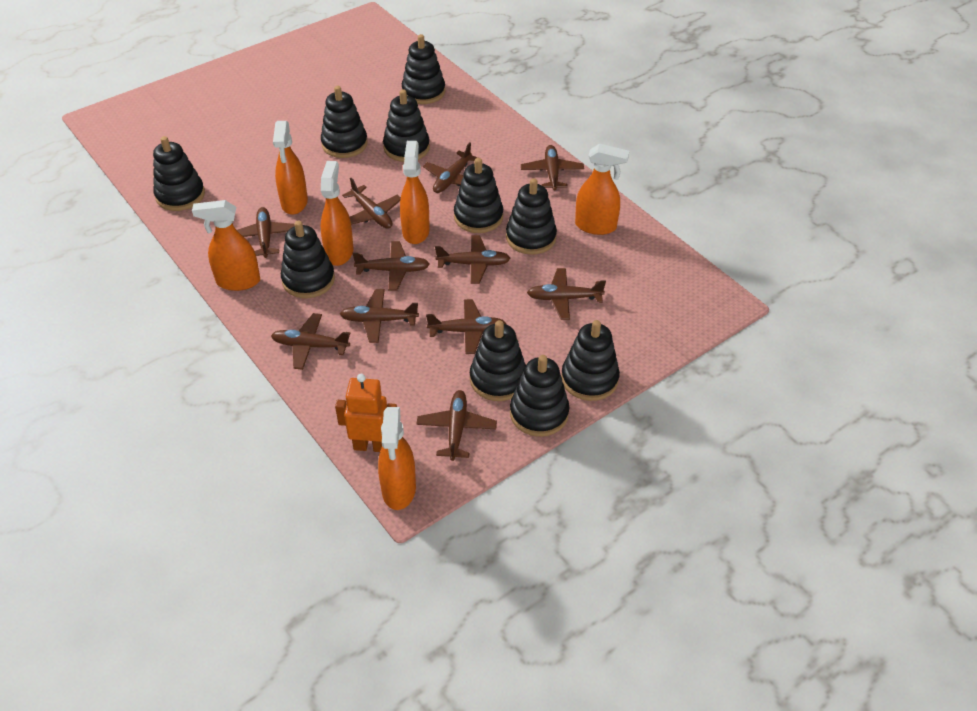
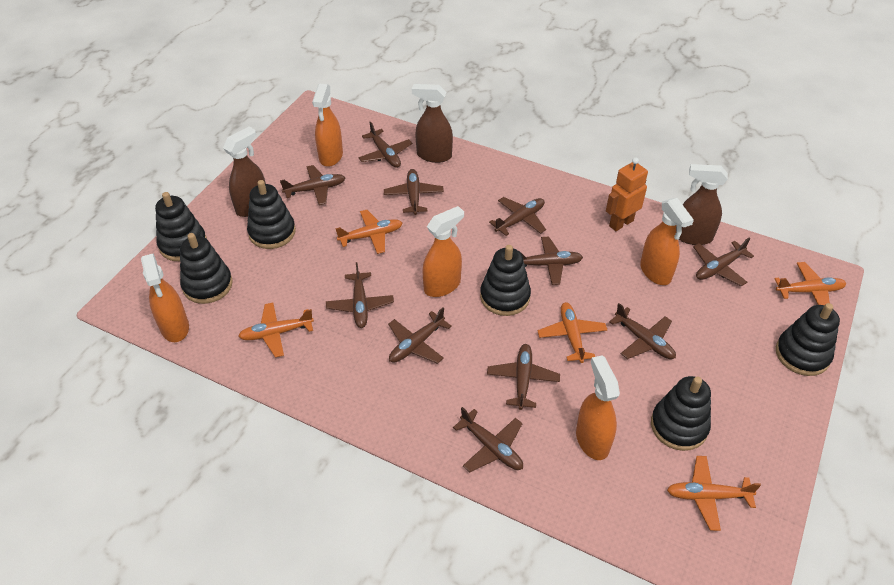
black stacking toy: [153,136,205,211] [281,220,335,298] [321,86,368,158] [383,89,430,162] [402,34,445,104] [454,158,503,233] [470,320,526,401] [506,178,557,255] [510,355,569,437] [561,320,620,401] = 10 -> [155,192,207,261] [180,233,233,304] [247,180,296,249] [480,245,531,316] [651,376,711,451] [776,303,840,376] = 6
brown spray bottle: none = 0 -> [223,127,266,217] [412,84,453,163] [676,164,728,245] = 3
orange plane: none = 0 -> [238,302,314,357] [335,210,402,254] [537,302,607,363] [667,456,761,531] [775,262,847,305] = 5
orange spray bottle: [192,200,260,291] [273,121,308,215] [321,161,354,266] [378,407,416,510] [400,141,430,244] [575,144,629,235] = 6 -> [141,254,189,342] [312,84,343,167] [422,206,464,297] [576,355,620,460] [640,198,694,285] = 5

